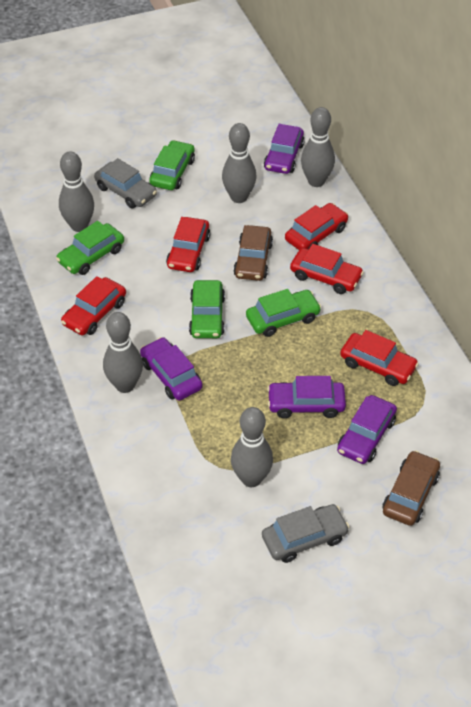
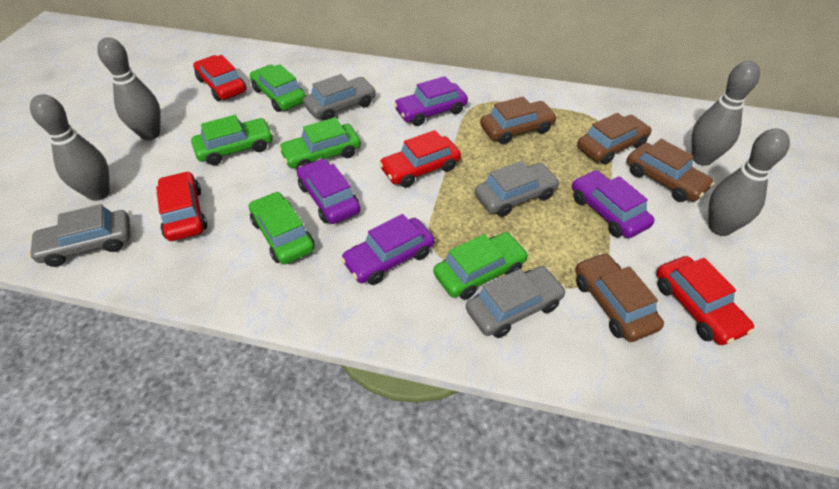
brown car: [233,225,273,281] [382,450,440,526] = 2 -> [480,96,557,144] [575,253,664,342] [577,113,652,165] [627,139,715,202] = 4
green car: [56,221,124,275] [149,140,195,190] [189,280,225,338] [246,289,321,337] = 4 -> [191,115,273,165] [249,192,315,264] [250,64,306,112] [279,117,361,169] [433,232,528,300] = 5
grey bowling pin: [59,152,94,232] [103,312,143,393] [222,123,257,203] [231,407,273,487] [301,107,335,187] = 5 -> [30,94,110,201] [97,37,161,140] [692,61,760,166] [708,128,790,236] = 4
grey car: [94,158,157,208] [262,504,349,563] = 2 -> [28,204,130,267] [303,74,376,120] [466,266,566,338] [475,161,560,217] = 4
red car: [61,276,126,335] [166,217,210,272] [285,203,348,250] [290,244,364,294] [340,330,419,386] = 5 -> [156,171,207,241] [193,55,246,101] [379,130,461,188] [656,256,754,345] = 4

